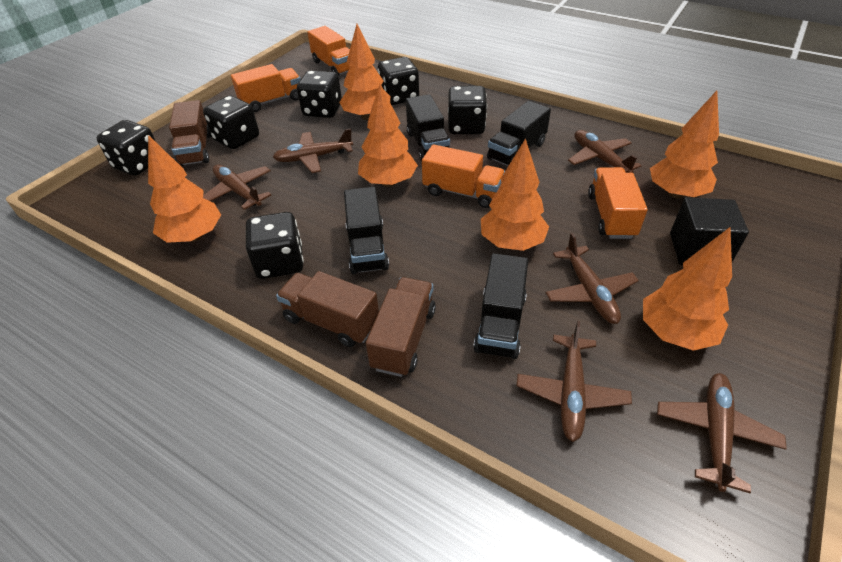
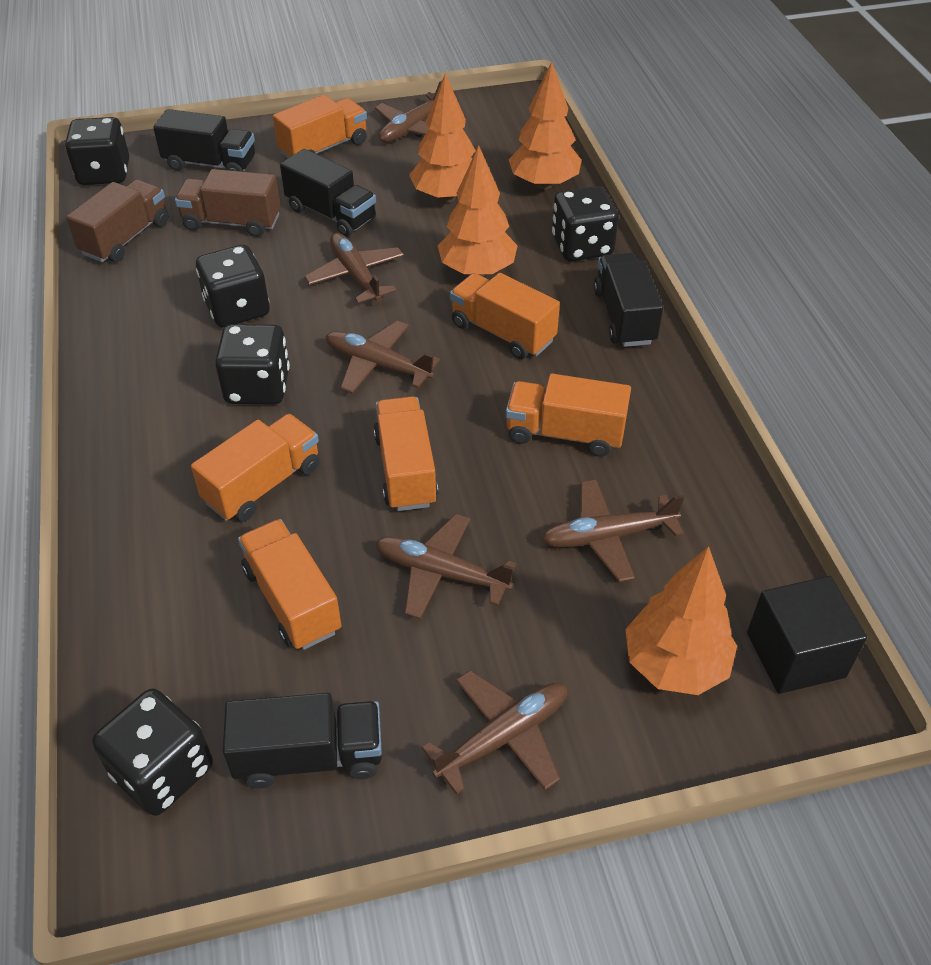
black dice: [97,120,156,176] [203,96,259,149] [246,212,304,279] [297,70,342,118] [378,57,419,105] [448,86,487,134] = 6 -> [65,117,129,185] [92,689,213,816] [196,245,270,327] [215,324,290,405] [552,186,619,261] = 5
brown truck: [169,100,212,167] [276,271,379,347] [366,277,436,377] = 3 -> [66,179,168,262] [175,169,281,237] = 2
orange tree: [148,135,221,243] [339,24,390,120] [358,83,418,187] [481,138,549,251] [643,227,732,351] [650,91,719,198] = 6 -> [409,73,476,202] [438,145,518,276] [508,62,582,189] [625,546,737,695] = 4
orange truck: [231,64,301,112] [307,26,350,76] [422,144,505,208] [588,167,648,239] = 4 -> [191,414,320,522] [238,519,342,650] [273,95,367,158] [373,396,439,511] [450,273,560,359] [506,374,631,457] = 6

